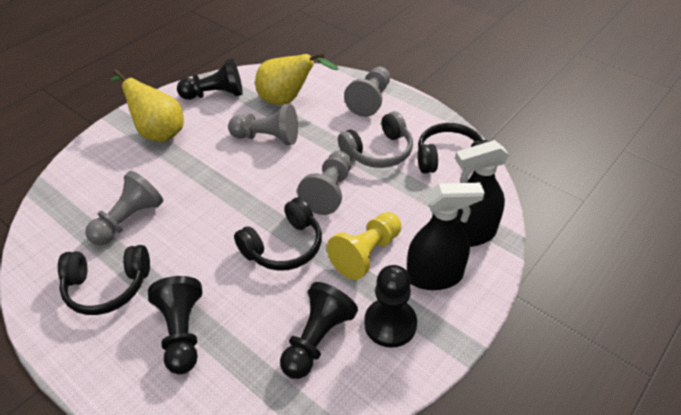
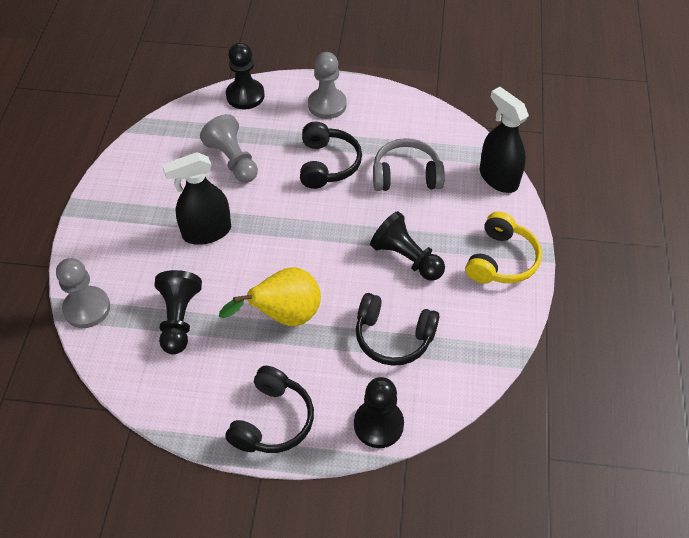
grey pawn: [85,171,163,245] [228,104,298,145] [297,151,352,215] [344,67,390,117] = 4 -> [56,258,110,328] [200,114,258,183] [308,52,347,119] = 3
yellow headphones: none = 0 -> [465,212,542,284] = 1
yellow pawn: [327,212,401,280] = 1 -> none = 0
yellow pear: [110,69,184,142] [255,52,339,105] = 2 -> [219,267,321,326] = 1

